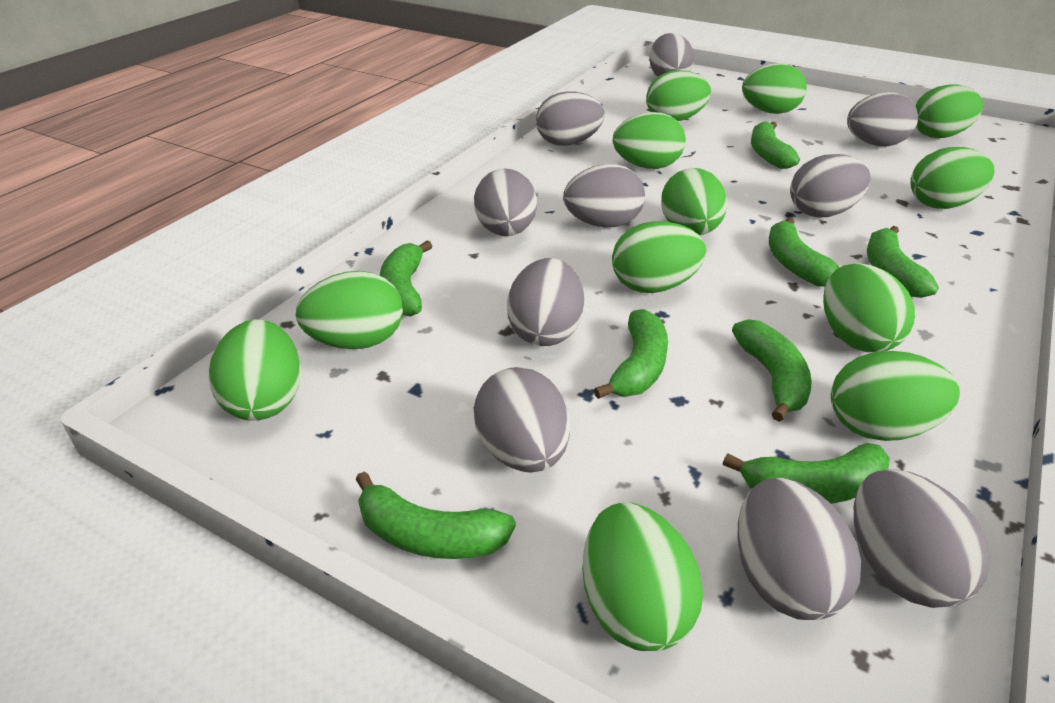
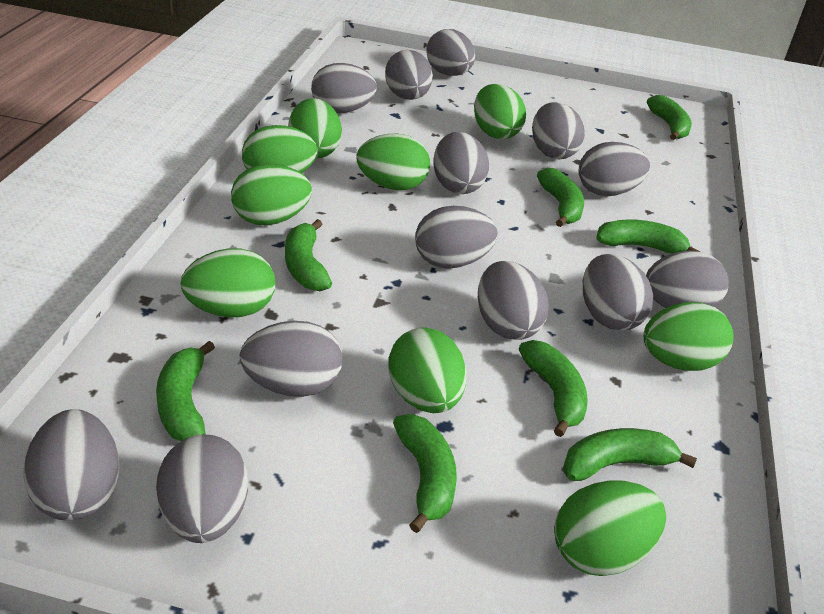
green egg: [209,320,301,421] [296,271,403,349] [582,502,703,651] [612,221,706,293] [613,112,686,169] [646,70,711,121] [661,168,727,235] [742,63,807,114] [823,263,915,352] [831,351,960,441] [911,147,995,209] [915,84,983,138] = 12 -> [180,248,275,317] [231,164,312,225] [242,125,317,173] [288,98,342,158] [356,134,430,190] [388,328,466,413] [474,84,526,139] [554,480,666,576] [644,302,734,371] = 9
grey egg: [474,169,537,236] [474,367,570,473] [507,258,584,346] [536,91,605,146] [563,164,645,227] [649,33,694,77] [738,478,861,620] [790,154,871,217] [847,92,918,146] [854,469,990,608] = 10 -> [23,409,119,521] [156,434,248,543] [240,321,342,397] [311,63,377,113] [385,50,433,100] [415,206,498,269] [426,29,475,76] [433,132,489,194] [478,261,549,340] [532,102,585,159] [579,142,650,196] [583,254,653,330] [646,251,729,308] = 13

